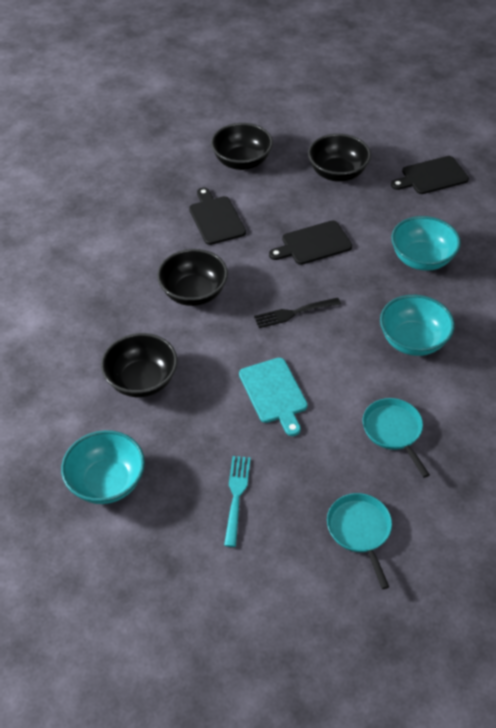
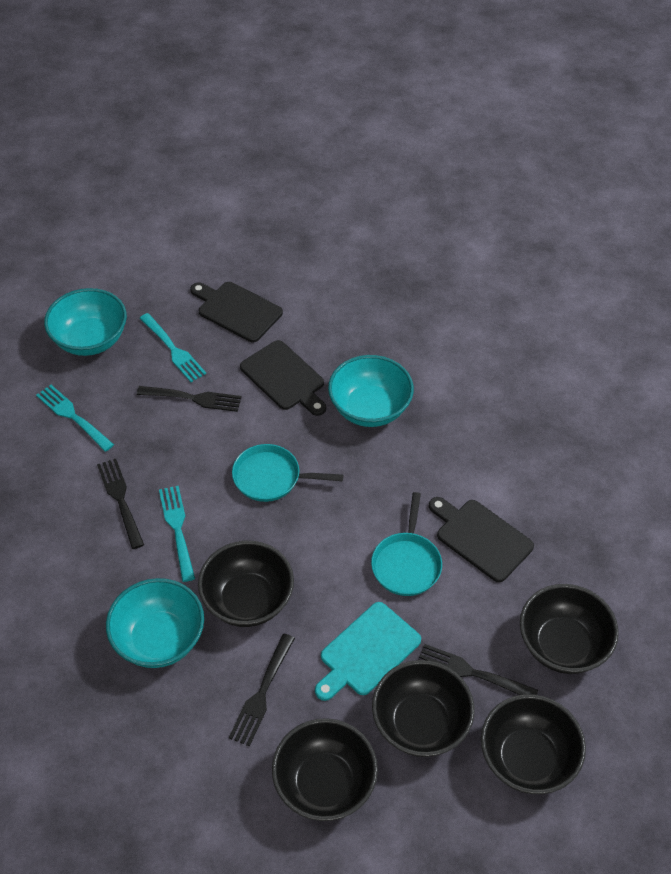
black bowl: [101,333,178,397] [157,249,228,306] [211,123,273,170] [308,134,371,182] = 4 -> [198,541,294,627] [272,718,378,821] [372,660,475,757] [481,694,586,794] [520,584,619,674] = 5
black fork: [254,298,341,328] = 1 -> [97,459,144,549] [137,386,241,412] [229,634,295,746] [418,644,538,695] = 4
turquoise fork: [224,456,251,547] = 1 -> [36,385,114,452] [140,313,206,382] [159,486,195,582] = 3

